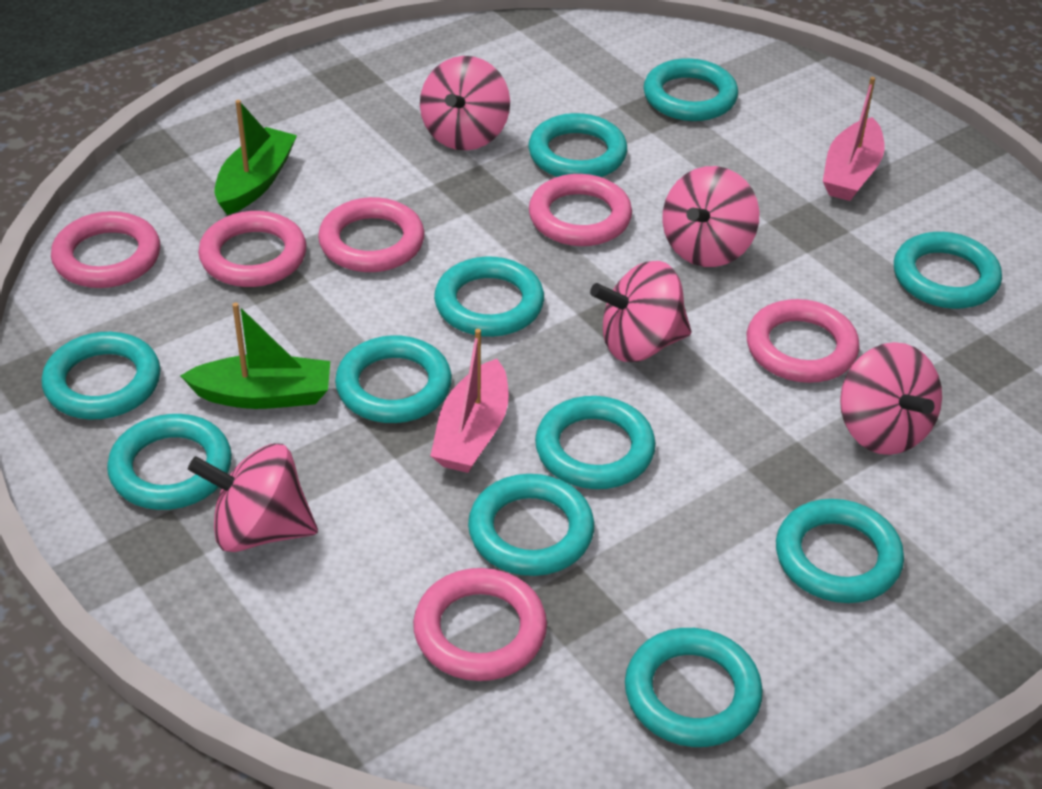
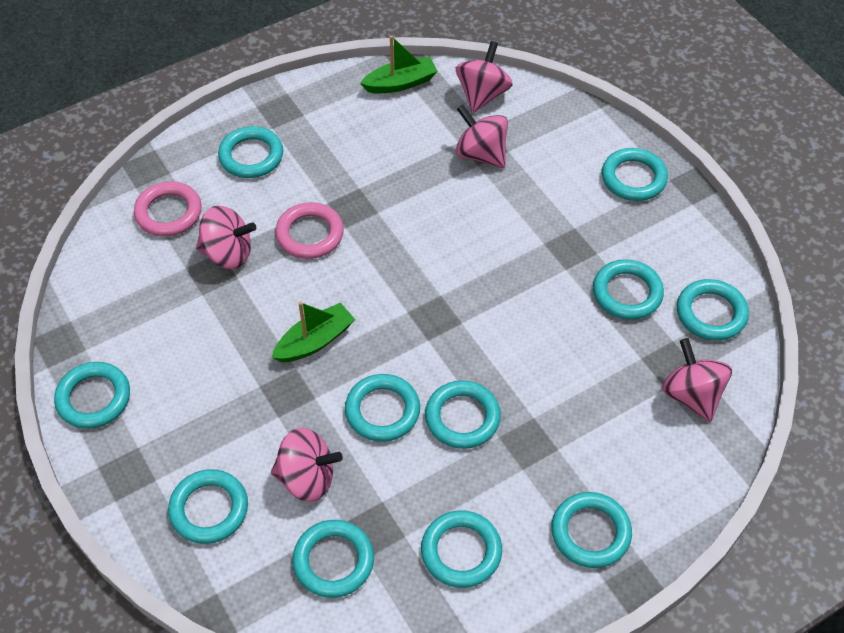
pink boat: [430,329,509,473] [823,77,885,201] = 2 -> none = 0
pink ring: [51,211,160,288] [198,211,307,287] [318,197,424,272] [413,568,547,681] [529,174,632,246] [747,299,860,383] = 6 -> [134,181,202,237] [275,202,344,259] = 2

